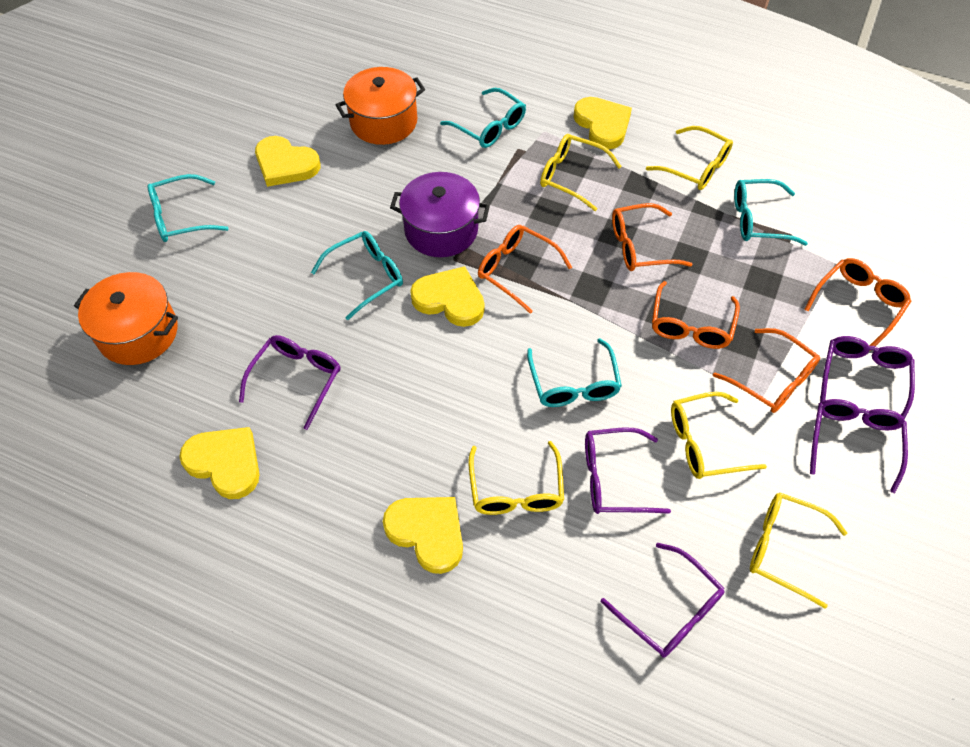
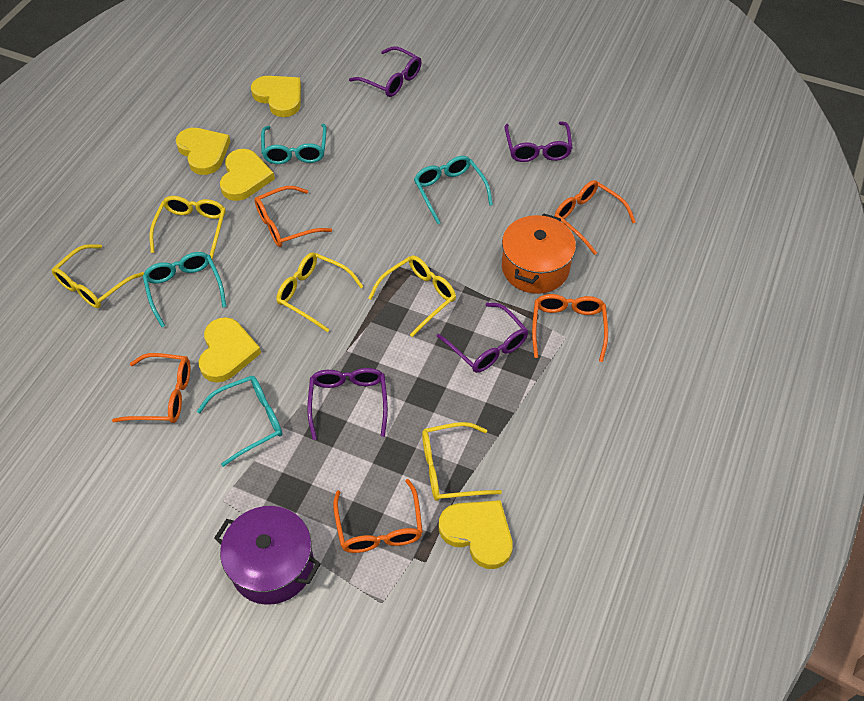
orange pot: [74,272,178,365] [336,67,425,145] = 2 -> [502,213,576,294] = 1
purple glasses: [239,335,340,430] [585,428,671,514] [601,542,725,658] [810,399,908,493] [820,336,915,419] = 5 -> [307,368,388,440] [349,47,421,97] [436,303,528,373] [505,121,572,162] = 4
turquoise glasses: [148,174,229,242] [311,231,403,320] [440,88,526,148] [527,338,622,407] [734,179,808,246] = 5 -> [143,252,226,327] [197,376,282,467] [261,124,327,164] [414,156,493,224] = 4

